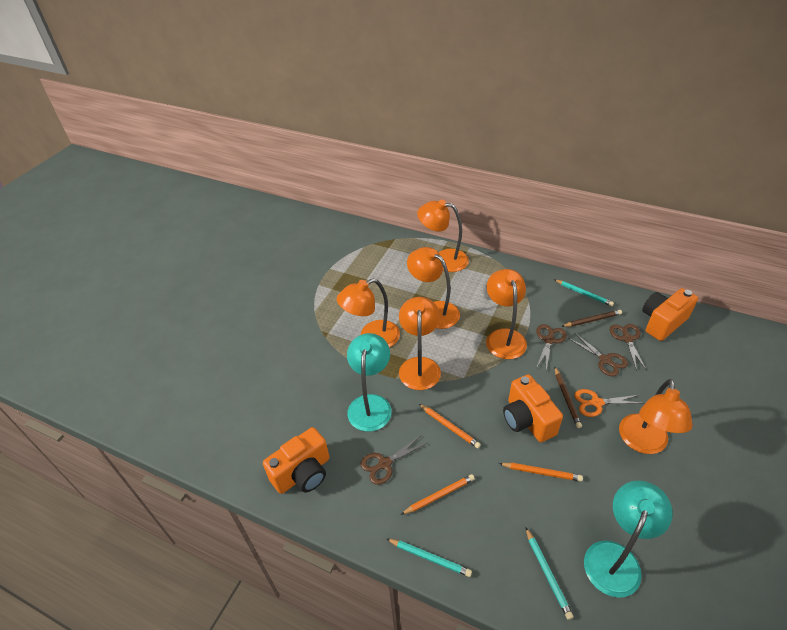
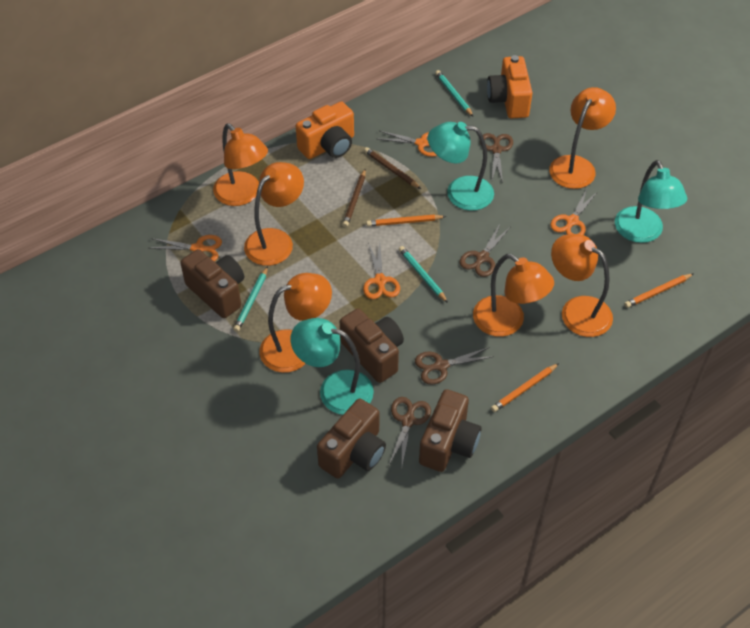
brown camera: none = 0 -> [180,249,244,318] [317,399,386,479] [340,308,404,383] [419,389,481,472] = 4
orange camera: [263,427,329,494] [503,374,563,442] [642,288,698,341] = 3 -> [296,101,354,159] [487,55,532,119] = 2
orange scissors: [574,389,644,417] = 1 -> [151,235,222,261] [363,243,400,299] [378,131,437,157] [550,189,598,235] = 4
turquoise lamp: [347,333,392,432] [584,480,673,598] = 2 -> [291,318,374,415] [428,122,494,211] [615,160,687,243] = 3

